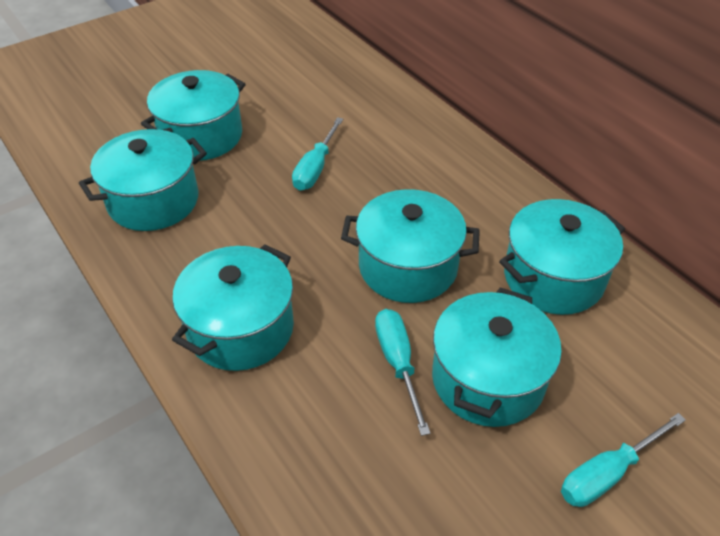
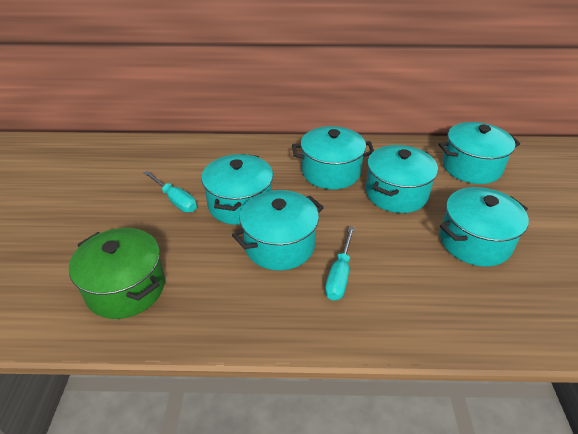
green pot: none = 0 -> [69,228,165,319] = 1
turquoise screwdriver: [292,117,343,190] [375,309,430,436] [561,413,686,507] = 3 -> [143,171,197,212] [325,227,355,301] = 2

